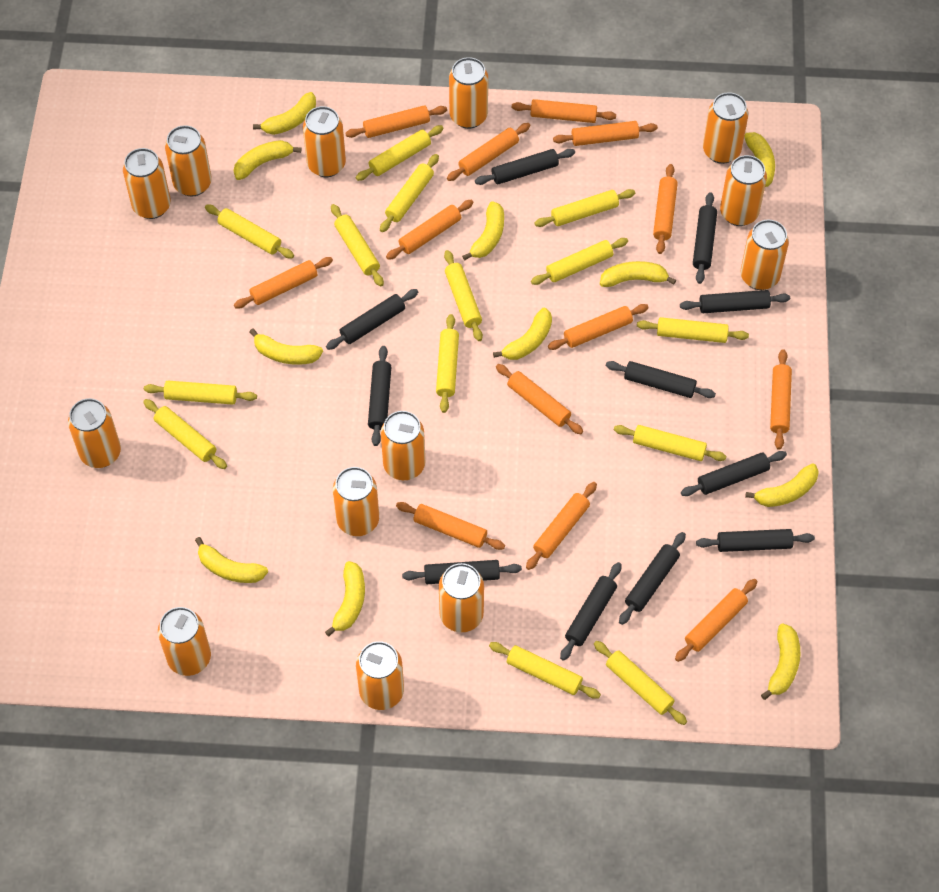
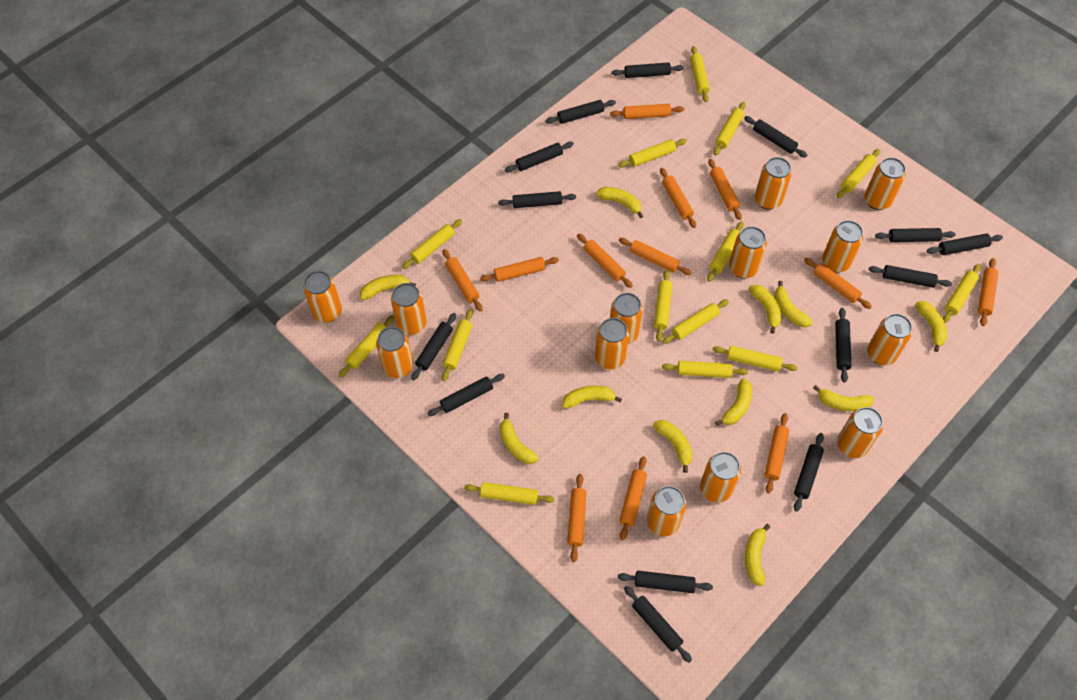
black rolling pin: [326,289,418,350] [368,346,391,446] [402,560,522,584] [475,149,575,185] [560,562,622,661] [606,361,716,398] [619,532,686,625] [680,290,790,313] [681,451,787,496] [693,192,717,284] [696,529,815,552] = 11 -> [411,313,456,380] [427,374,505,416] [498,191,576,208] [505,142,574,172] [546,100,616,124] [611,63,684,78] [618,571,713,593] [624,586,692,663] [744,116,807,158] [794,433,824,512] [835,308,851,383] [869,265,952,288] [875,228,956,242] [927,234,1003,255] = 14
orange rolling pin: [234,257,333,308] [345,105,447,138] [386,200,473,260] [396,502,505,550] [447,123,530,181] [496,364,583,434] [512,99,616,123] [526,482,597,570] [548,304,649,350] [553,121,658,146] [653,164,678,254] [675,579,758,662] [770,349,792,450] = 13 -> [442,249,482,312] [480,257,559,282] [567,474,587,562] [577,234,633,288] [610,104,684,119] [619,238,691,275] [619,456,647,541] [660,168,696,228] [708,159,742,220] [764,413,789,494] [804,258,872,309] [978,258,998,326] = 12

